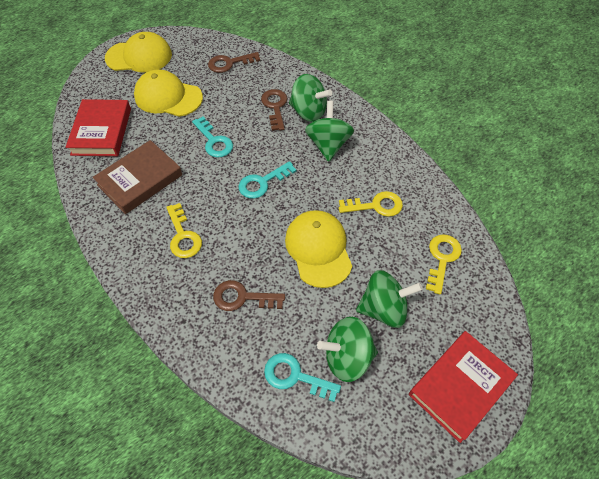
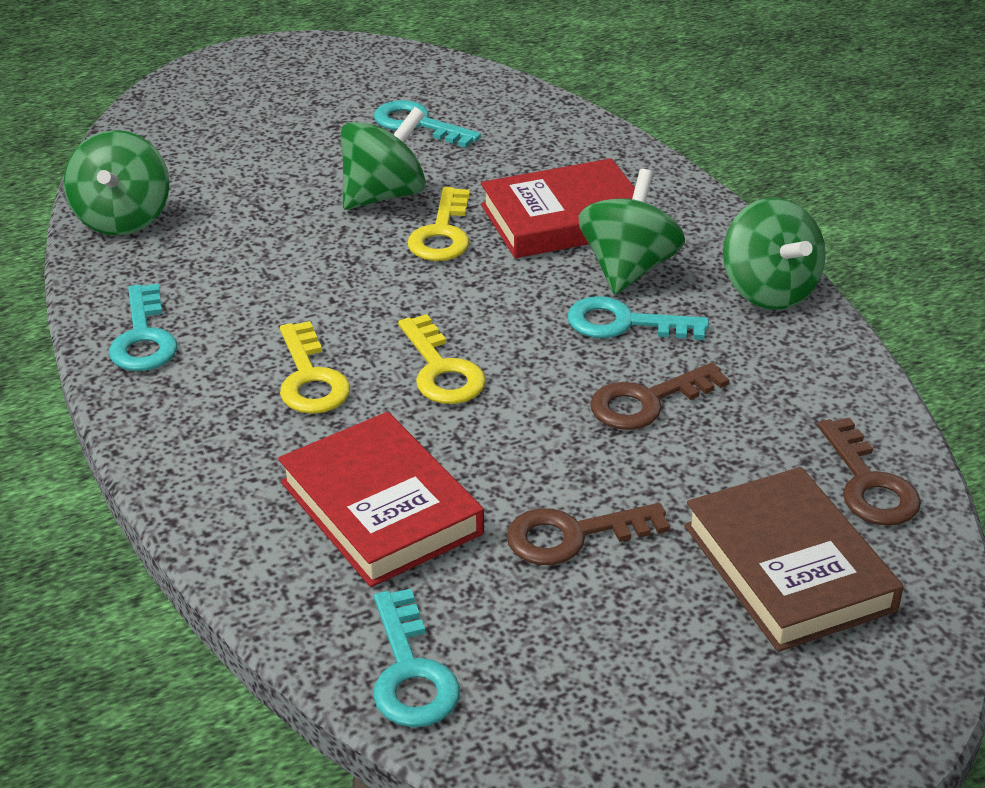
turquoise key: [192,117,233,158] [238,161,296,199] [264,353,341,402] = 3 -> [109,284,178,371] [373,589,460,727] [374,100,481,148] [567,296,709,340] = 4
yellow cap: [105,32,172,73] [134,69,203,117] [285,210,352,288] = 3 -> none = 0

